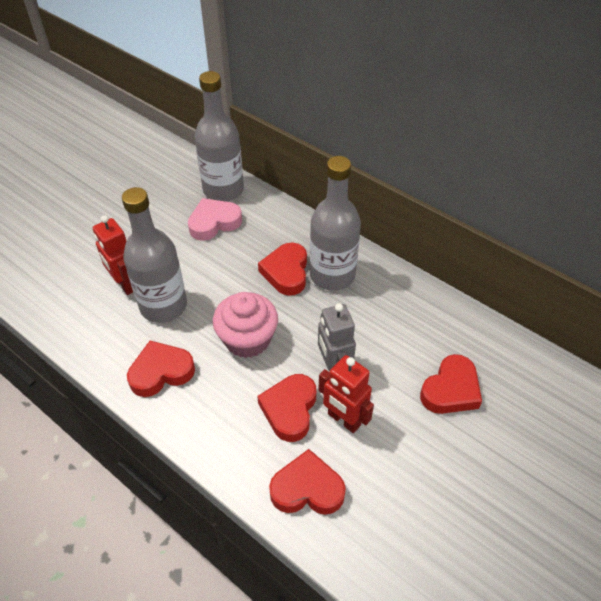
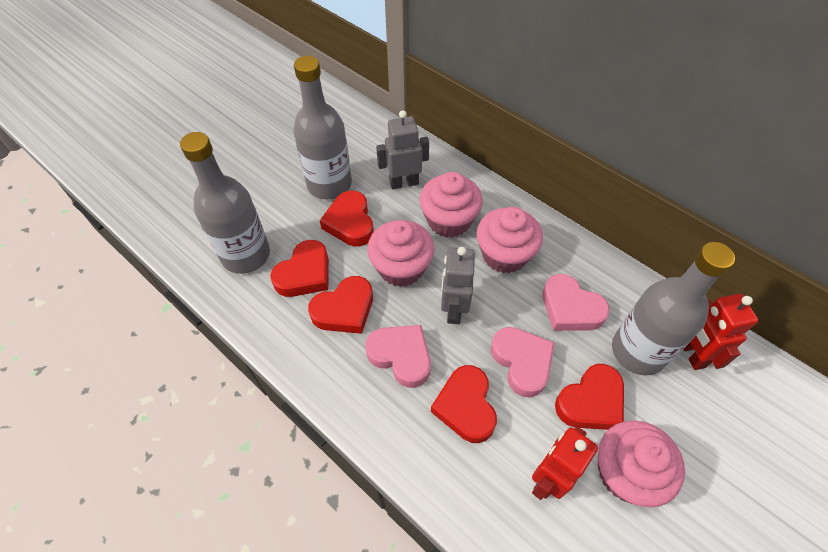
grey robot: [318,303,356,371] = 1 -> [376,110,429,189] [441,247,475,324] = 2
pink cupcake: [213,292,278,358] = 1 -> [367,220,434,287] [419,172,483,238] [477,207,543,273] [598,420,685,507] = 4
pink heart: [188,198,242,241] = 1 -> [365,325,431,388] [491,327,555,398] [542,274,610,331] = 3

